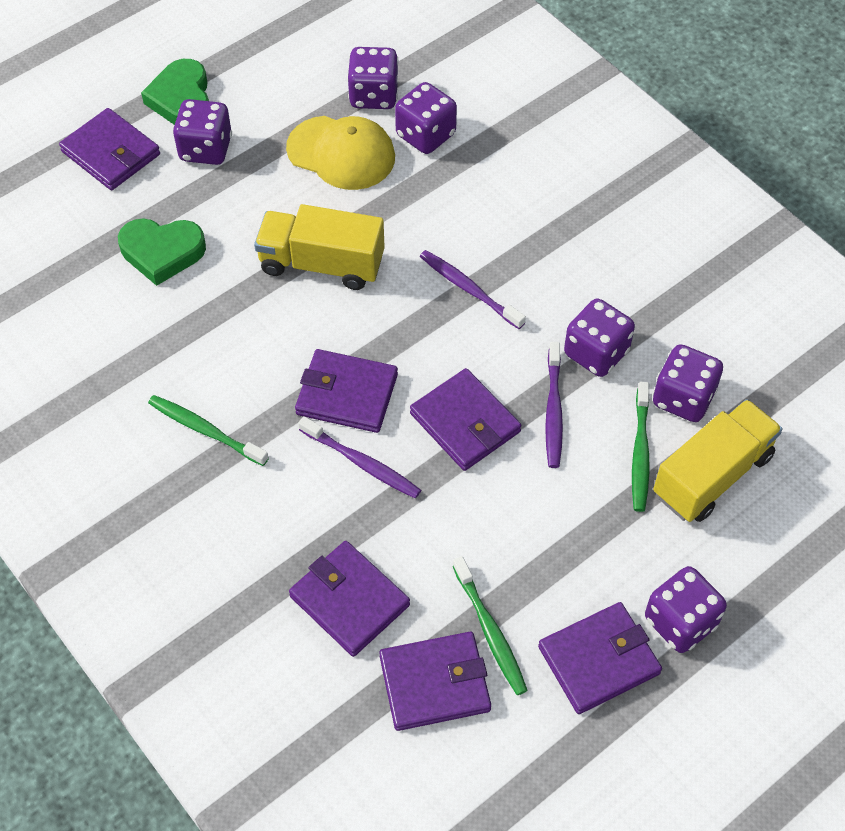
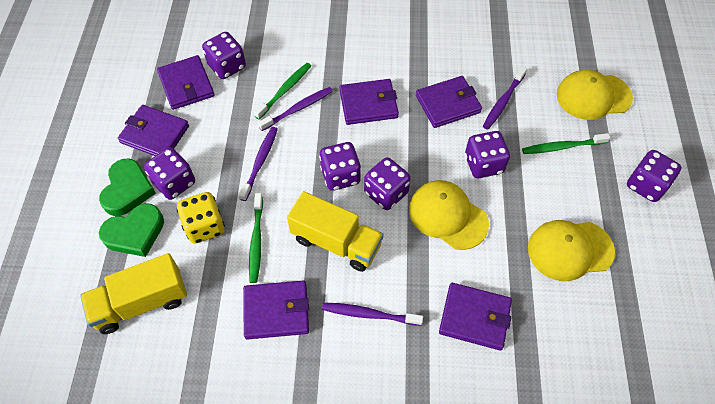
purple toothbrush: [298,416,421,499] [420,250,526,329] [545,342,563,468] = 3 -> [239,127,278,201] [258,87,333,131] [322,302,423,326] [483,66,527,130] = 4
yellow cap: [286,116,395,190] = 1 -> [409,180,489,250] [528,220,615,281] [557,70,633,120] = 3
yellow dice: none = 0 -> [177,192,225,244] = 1

